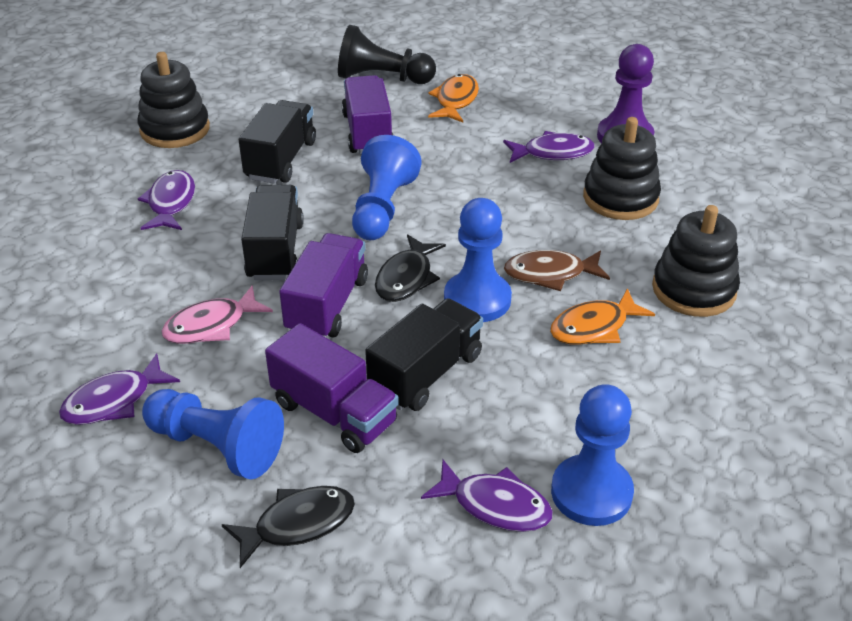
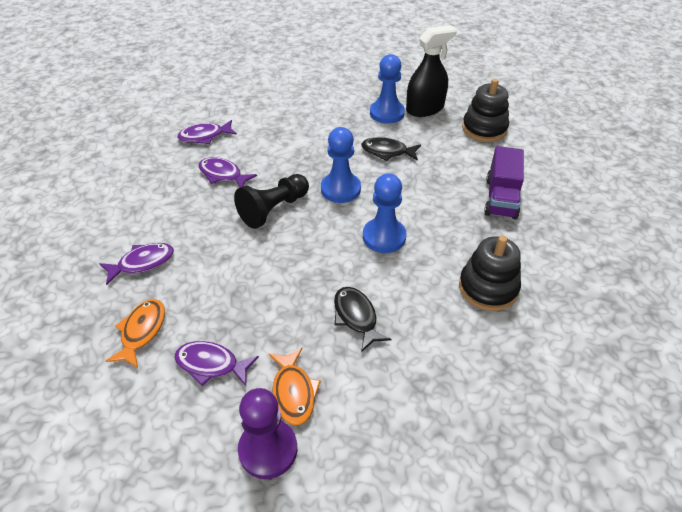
black spray bottle: none = 0 -> [406,25,457,117] = 1
black stacking toy: [138,52,210,148] [583,117,661,220] [652,205,740,317] = 3 -> [459,236,521,311] [462,79,509,142] = 2
black truck: [239,100,316,184] [241,185,304,280] [365,298,483,411] = 3 -> none = 0
blue pawn: [142,389,284,479] [352,135,422,240] [444,198,512,322] [551,384,634,526] = 4 -> [321,127,361,203] [363,173,406,253] [370,54,405,124] = 3
brown fish: [504,250,610,291] = 1 -> none = 0
pink fish: [161,285,273,344] = 1 -> none = 0
purple truck: [265,323,399,453] [279,233,368,337] [342,75,393,154] = 3 -> [484,146,524,220] = 1

